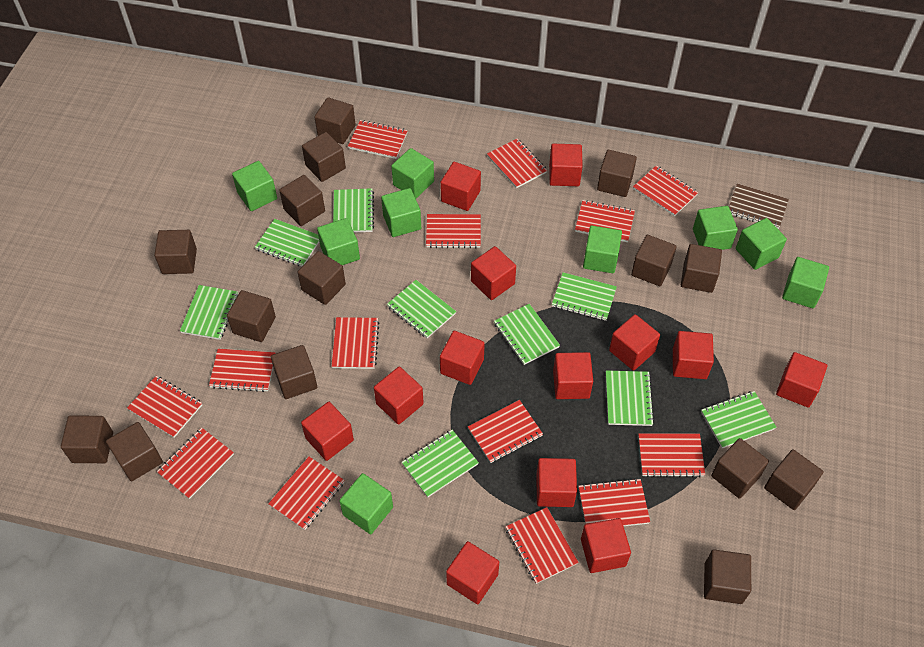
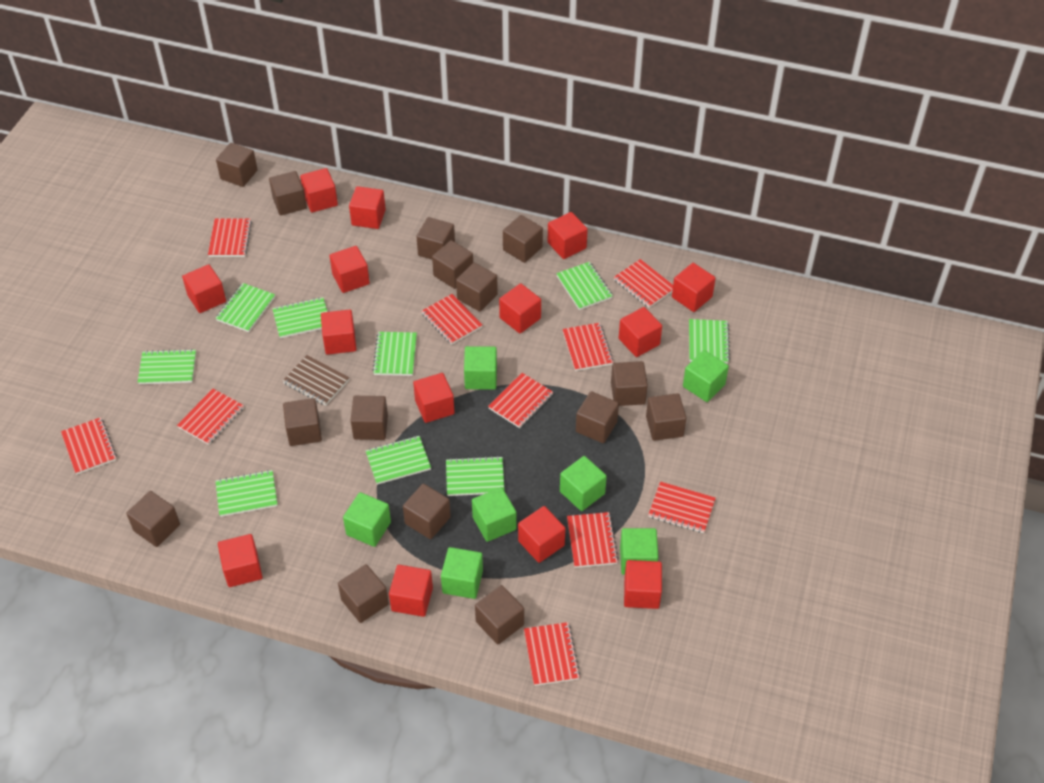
green cube: [232,161,277,211] [317,218,360,265] [339,473,393,534] [381,188,421,237] [391,148,434,198] [583,226,622,273] [693,206,738,250] [736,218,787,270] [782,257,829,308] = 9 -> [343,492,391,547] [441,547,483,599] [464,346,497,389] [472,487,517,542] [560,456,607,511] [620,528,658,575] [683,350,729,402] = 7
red cube: [301,402,354,461] [374,367,424,425] [440,162,481,211] [440,331,485,385] [446,541,499,604] [471,246,516,300] [536,458,577,507] [549,144,583,186] [553,352,593,399] [581,518,631,573] [609,314,660,371] [673,331,714,379] [776,352,827,408] = 13 -> [182,264,226,313] [218,534,263,587] [300,168,338,213] [321,309,356,355] [329,246,370,293] [349,186,386,229] [389,565,433,617] [413,373,455,423] [499,283,541,333] [518,506,565,563] [548,212,588,259] [619,307,662,357] [624,560,662,609] [672,263,716,312] = 14
red notebook: [127,376,202,438] [157,428,234,499] [209,349,275,392] [268,457,345,530] [331,317,380,369] [348,120,408,159] [426,214,481,248] [468,400,543,463] [487,138,547,188] [505,507,579,584] [575,200,635,242] [578,478,650,526] [633,165,698,216] [638,433,705,478] = 14 -> [61,417,117,474] [177,389,244,445] [208,219,252,257] [421,294,482,345] [488,373,553,428] [524,622,580,686] [562,323,614,371] [567,512,619,568] [614,259,673,308] [648,481,716,533] = 10

